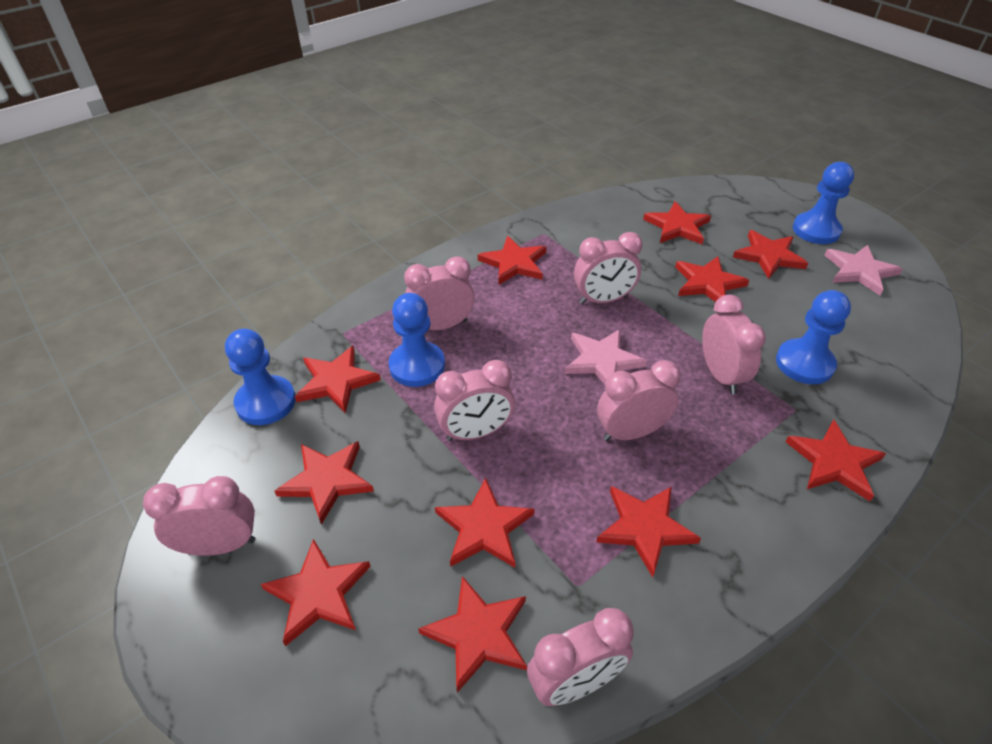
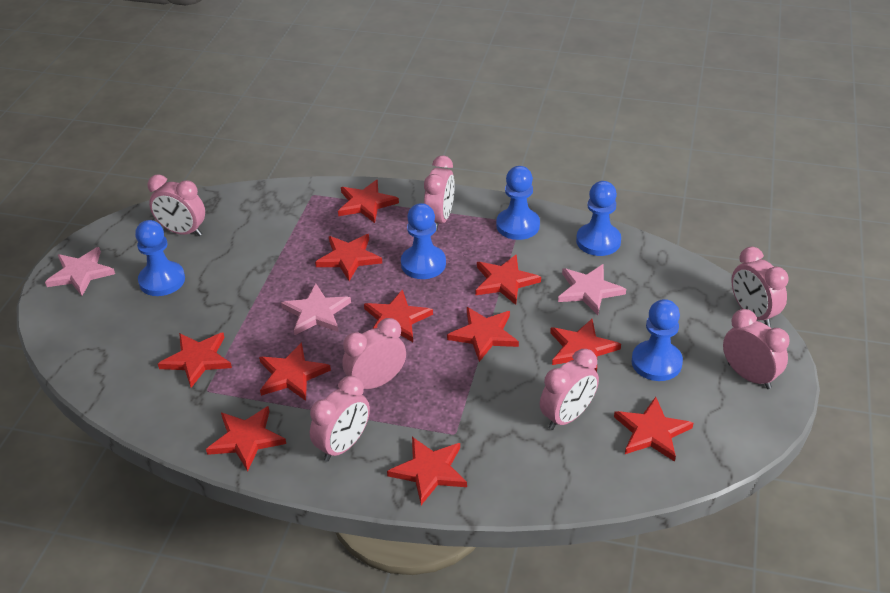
blue pawn: [225,329,296,425] [388,293,445,387] [776,290,851,384] [793,162,854,244] = 4 -> [135,220,185,296] [401,203,446,279] [496,166,540,240] [576,181,621,256] [631,299,683,381] = 5
pink star: [565,329,647,384] [824,245,903,295] = 2 -> [45,247,115,296] [281,284,351,335] [558,264,626,315] = 3

